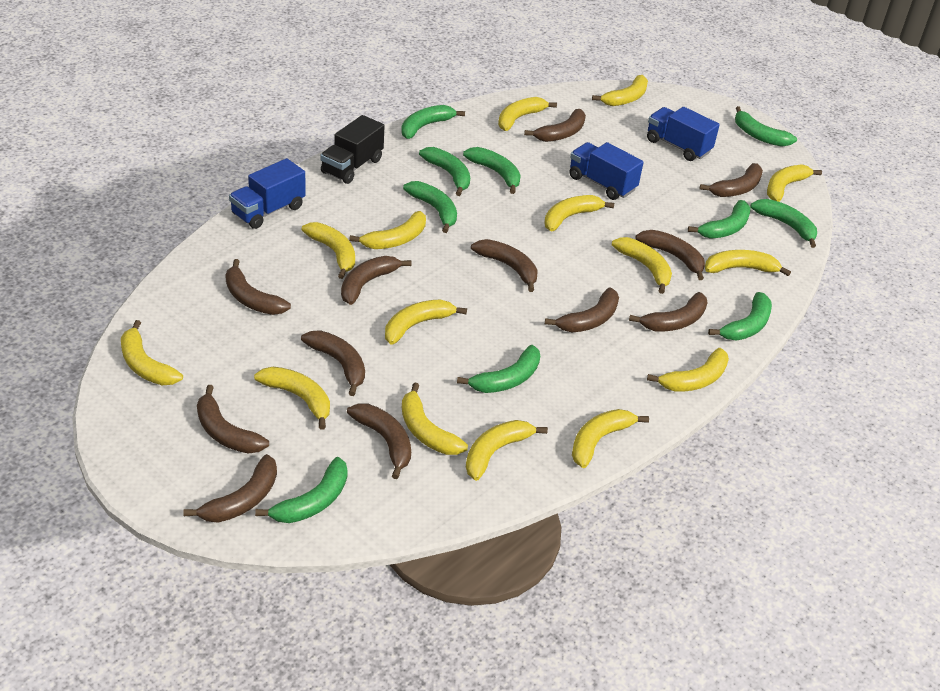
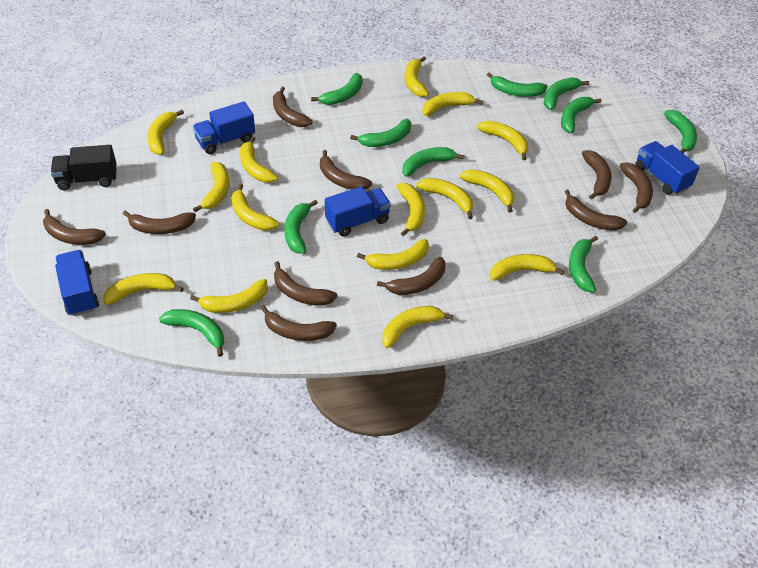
blue truck: [229,158,306,229] [569,142,644,200] [647,107,720,161] = 3 -> [55,250,99,316] [193,101,255,154] [325,186,391,237] [635,141,700,195] = 4
brown banana: [183,454,277,522] [197,385,269,454] [225,259,291,315] [301,330,365,396] [341,256,412,305] [347,404,411,479] [471,239,537,292] [524,109,586,142] [545,288,619,332] [629,292,708,331] [635,230,705,280] [700,163,763,197] = 12 -> [43,209,106,245] [123,211,196,234] [261,305,337,341] [273,87,313,127] [274,261,338,306] [320,150,372,190] [377,257,446,295] [565,190,627,231] [582,150,611,200] [620,162,653,213] = 10

